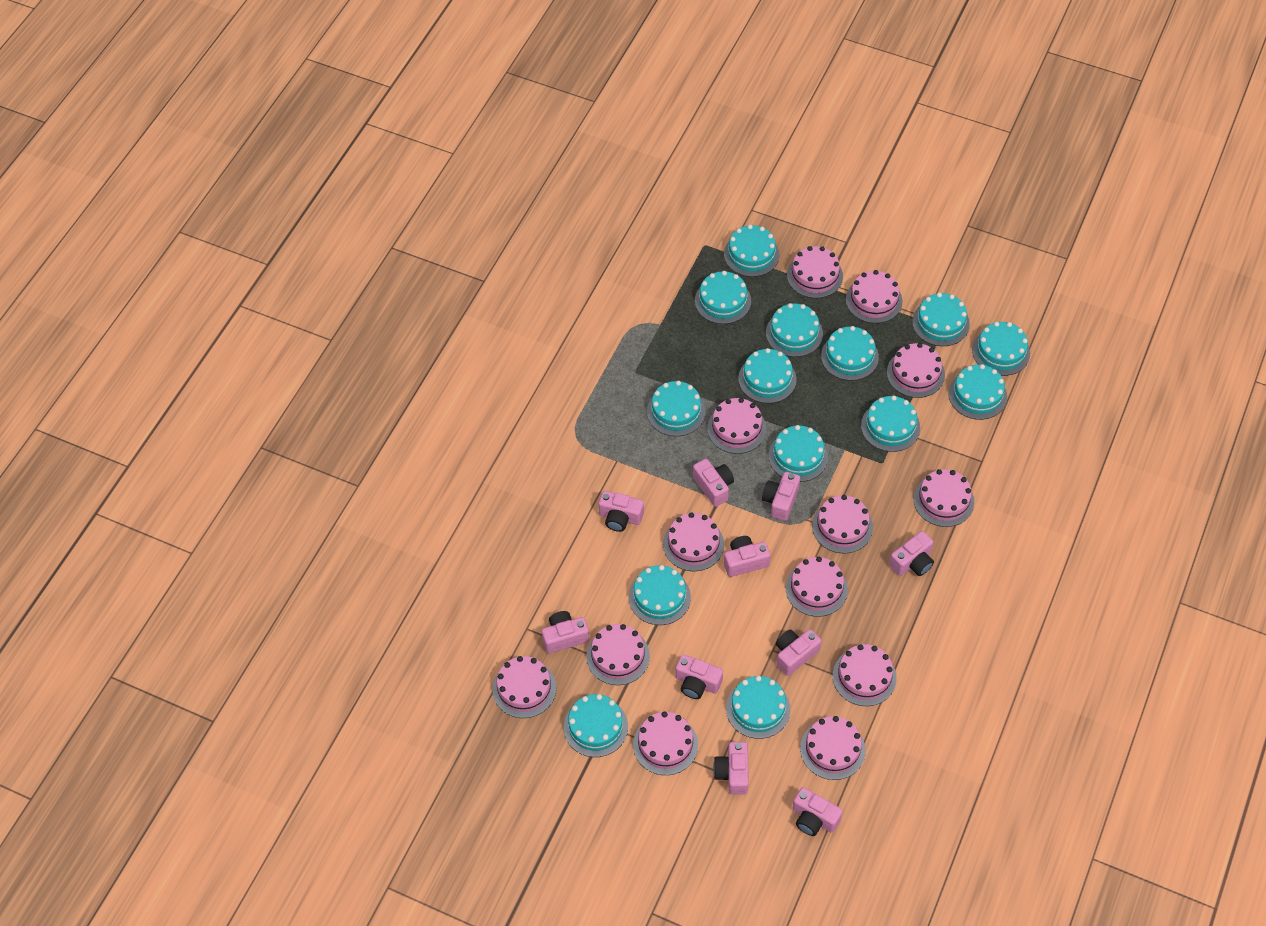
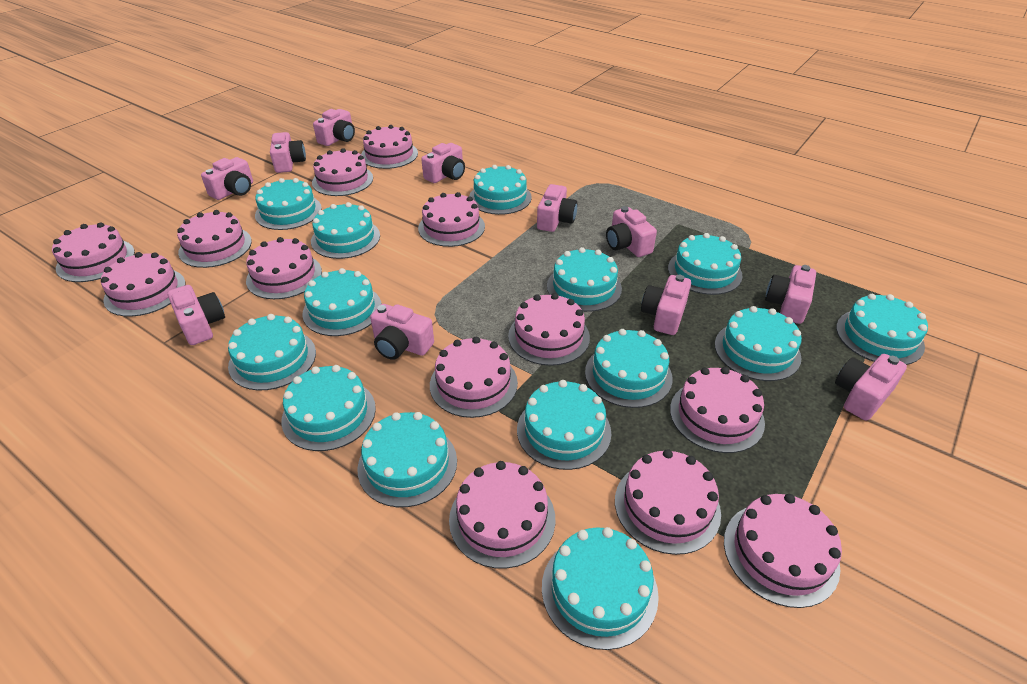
pink camera: [542,611,589,654] [599,491,644,532] [675,654,723,699] [693,459,734,507] [713,742,749,795] [724,536,770,577] [762,472,800,521] [776,629,821,676] [792,787,843,836] [889,531,934,576] = 10 -> [167,285,225,345] [201,157,253,200] [270,132,306,173] [313,109,355,146] [370,304,434,360] [421,143,465,183] [537,184,578,232] [606,206,657,257] [641,275,691,335] [765,265,816,324] [835,354,907,421] = 11

